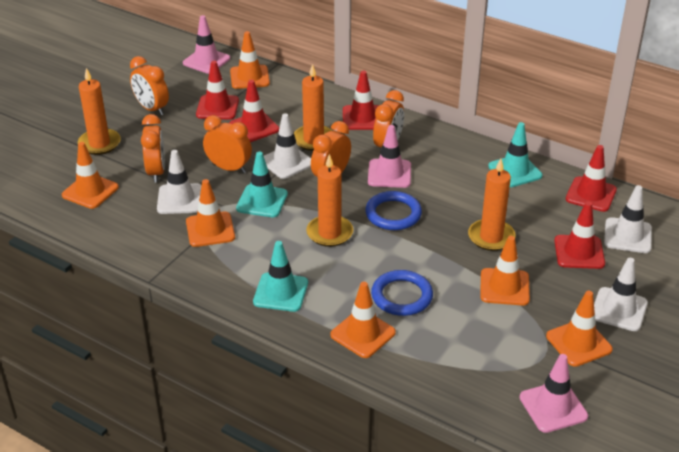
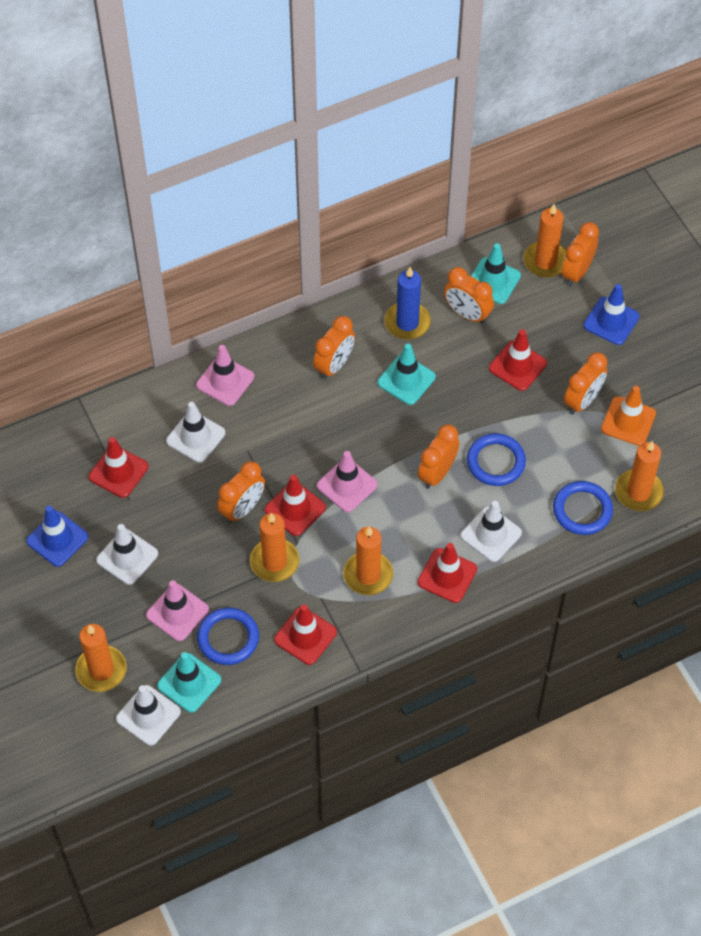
blue candle: none = 0 -> [385,267,431,340] = 1
blue ring: [365,191,422,230] [371,270,433,316] = 2 -> [197,607,259,665] [467,433,526,486] [553,481,613,535] = 3
blue traffic cone: none = 0 -> [26,506,88,567] [583,284,640,345] = 2
orange candle: [78,68,121,155] [294,64,332,151] [306,154,353,247] [468,158,516,251] = 4 -> [75,624,127,692] [250,513,299,582] [343,527,393,595] [523,204,566,278] [615,441,664,511] = 5
orange clock: [130,56,169,115] [141,114,165,182] [203,115,252,173] [311,121,351,177] [373,90,404,152] = 5 -> [217,461,265,523] [313,316,355,379] [418,425,459,489] [444,267,494,324] [562,222,599,286] [564,352,607,415] = 6
orange traffic cone: [62,142,119,209] [186,179,235,247] [230,31,270,89] [330,282,396,358] [480,236,530,306] [546,291,613,367] = 6 -> [601,386,656,446] = 1

